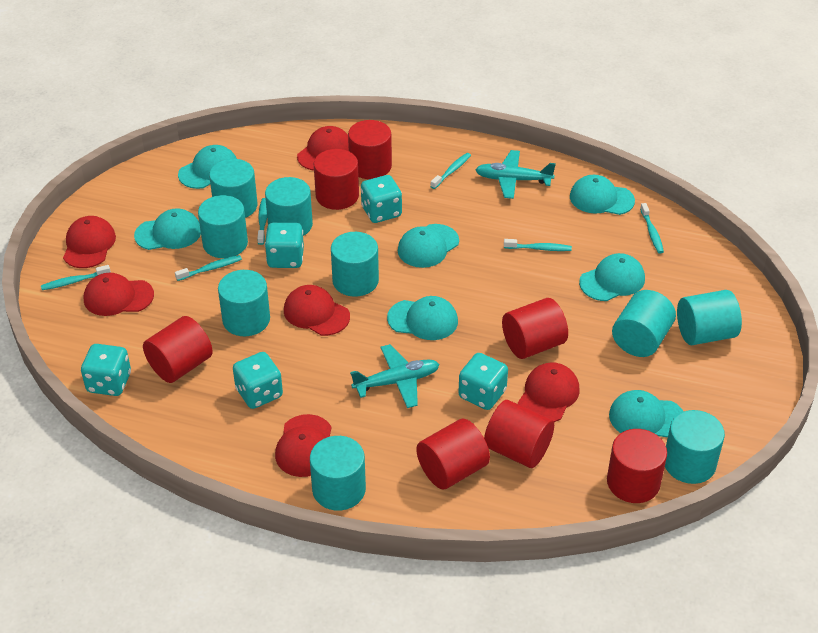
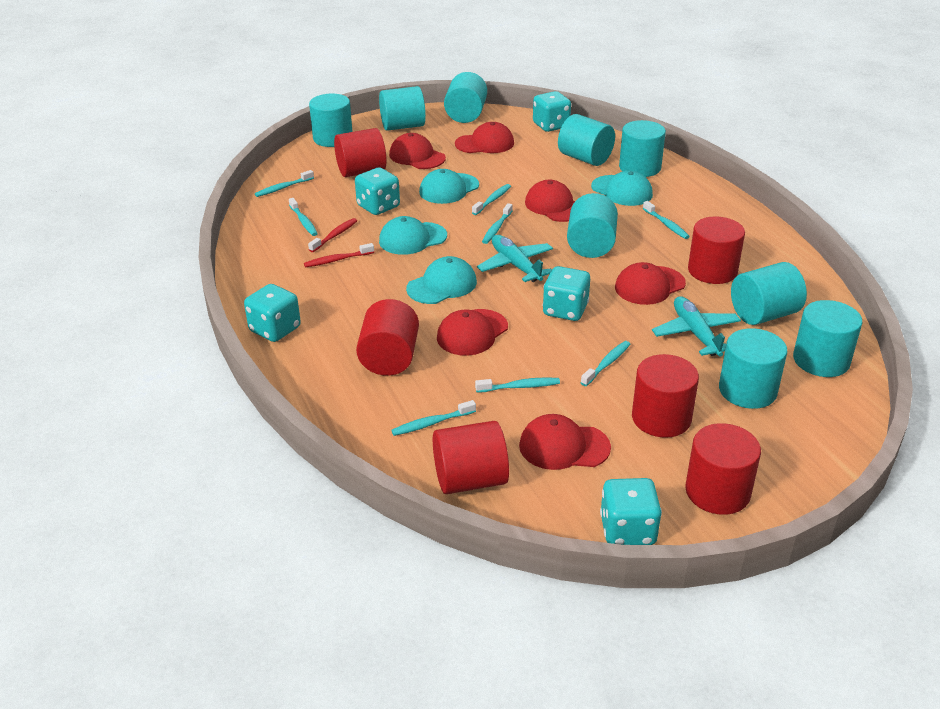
red cylinder: [143,316,213,383] [314,149,359,210] [348,120,392,179] [416,419,490,490] [484,400,554,468] [502,298,568,359] [607,429,667,503] = 7 -> [334,128,387,177] [356,299,419,376] [433,421,509,494] [632,354,699,438] [685,423,761,515] [688,217,745,284] = 6
red toothbrush: none = 0 -> [304,243,374,267] [308,218,357,252] = 2
turquoise cap: [134,208,201,250] [178,145,237,189] [387,296,458,340] [398,224,459,268] [570,175,635,215] [579,253,645,301] [609,390,684,437] = 7 -> [379,216,447,255] [406,256,477,304] [419,169,479,204] [591,171,653,206] = 4
turquoise toothbrush: [41,265,111,290] [175,255,242,281] [257,198,267,245] [430,153,471,189] [504,239,572,251] [640,203,664,253] = 6 -> [255,170,314,197] [289,198,318,236] [391,400,476,436] [472,184,511,215] [475,377,560,393] [482,203,513,244] [581,341,630,386] [643,201,690,239] = 8

